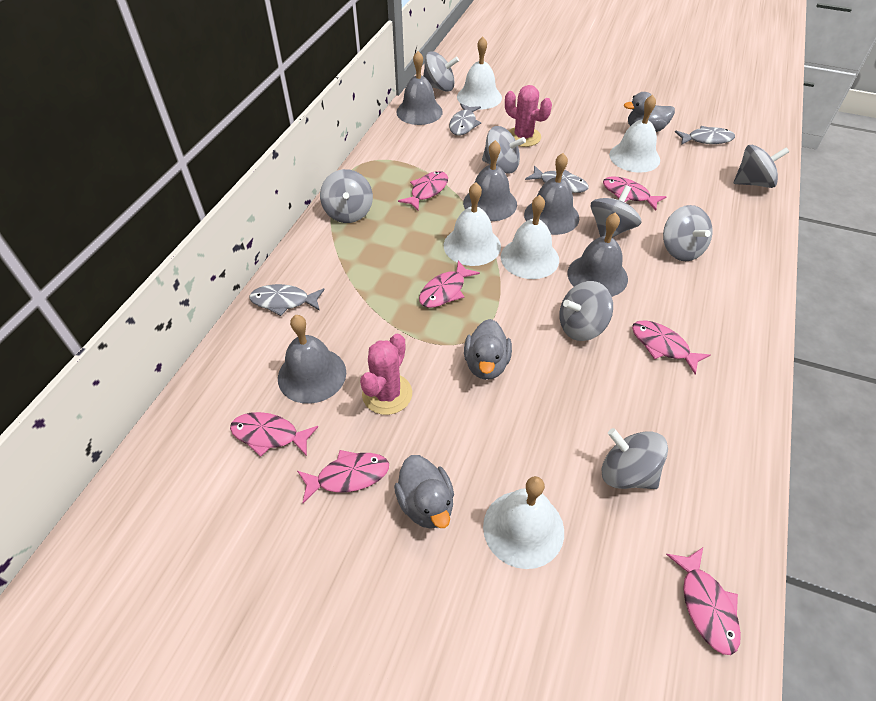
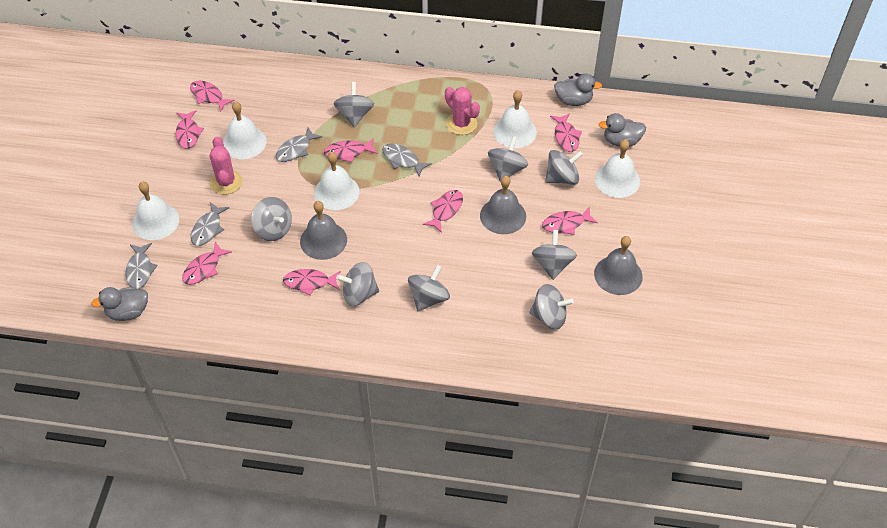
grey bell: [278,315,346,404] [396,51,443,125] [463,140,517,221] [524,153,579,235] [567,213,628,297] = 5 -> [300,201,347,260] [480,176,526,234] [594,236,643,295] = 3
pink fish: [230,412,318,457] [297,450,389,503] [398,171,448,210] [419,260,480,308] [603,176,667,211] [632,320,710,374] [666,547,741,655] = 7 -> [176,110,204,149] [182,242,232,285] [190,81,235,112] [283,269,341,296] [324,138,377,162] [423,190,463,233] [542,207,598,235] [550,113,582,152] = 8

